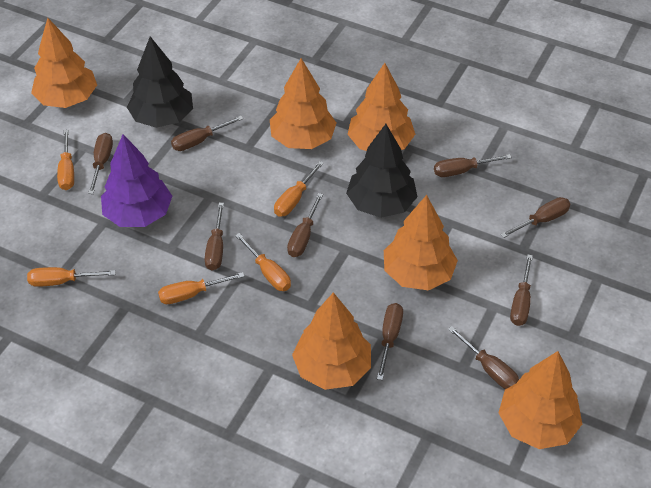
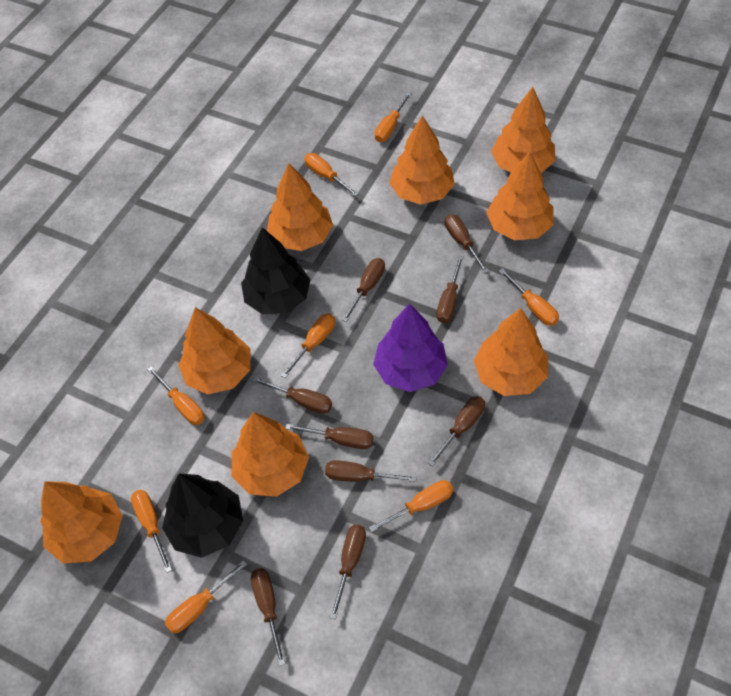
orange screwdriver: [27,267,116,287] [57,130,74,190] [158,272,245,304] [235,233,291,291] [274,161,324,216] = 5 -> [131,490,172,573] [147,366,205,425] [165,560,247,634] [281,313,335,378] [304,153,358,197] [369,480,453,533] [374,92,412,142] [499,268,559,326] = 8
orange tree: [31,18,97,108] [270,58,336,149] [292,292,371,390] [347,63,415,151] [384,195,458,291] [499,351,582,449] = 6 -> [40,482,123,563] [178,307,250,394] [232,412,309,497] [267,163,333,251] [389,115,455,205] [474,308,548,396] [486,151,554,240] [491,87,556,173] = 8

